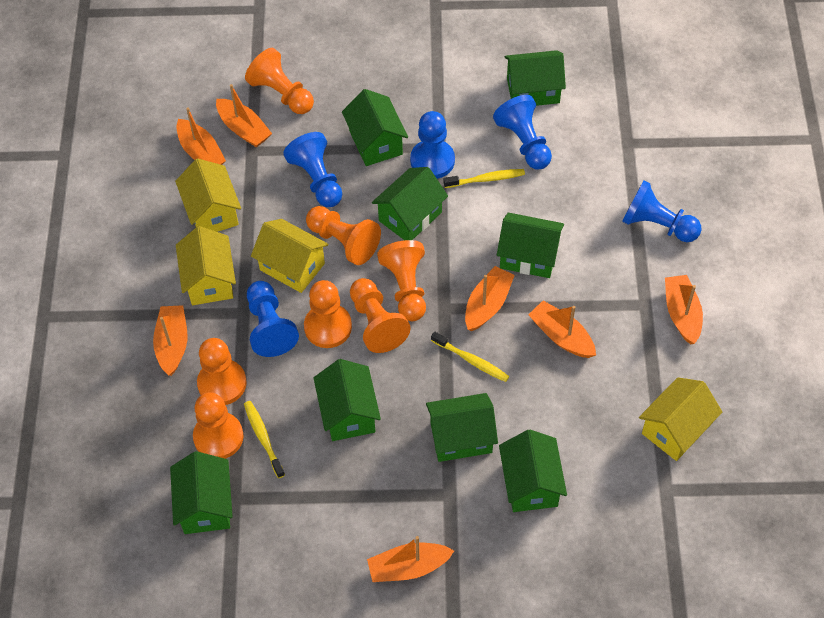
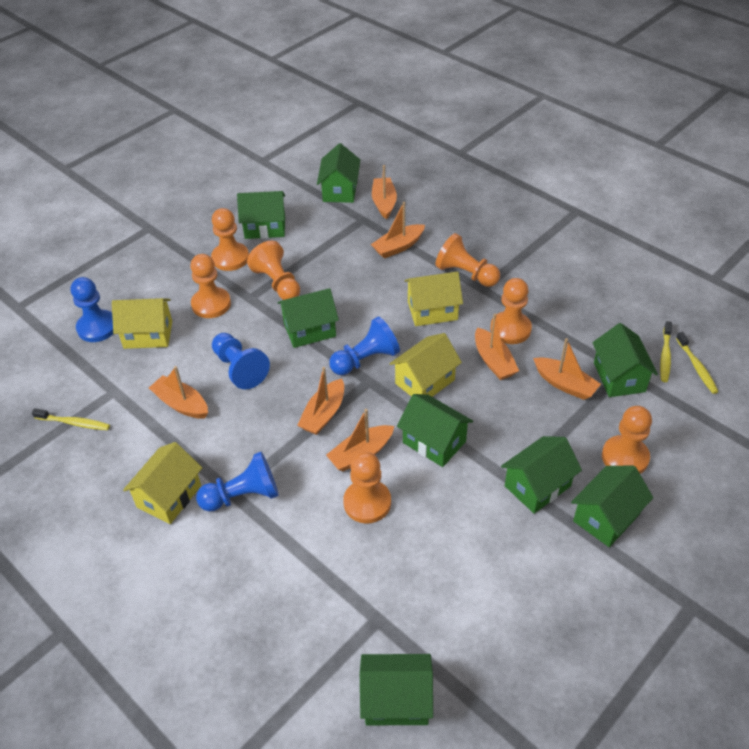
blue pawn: [247,281,299,357] [283,132,342,207] [410,111,455,179] [493,95,552,169] [622,180,701,242] = 5 -> [71,277,113,342] [196,452,279,512] [212,333,270,389] [329,317,400,375] = 4

